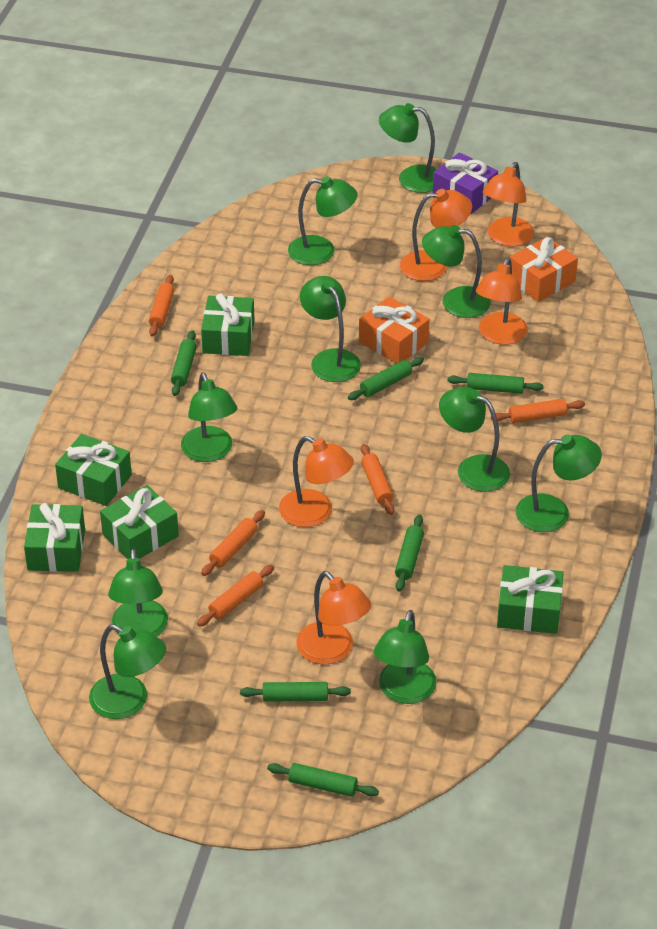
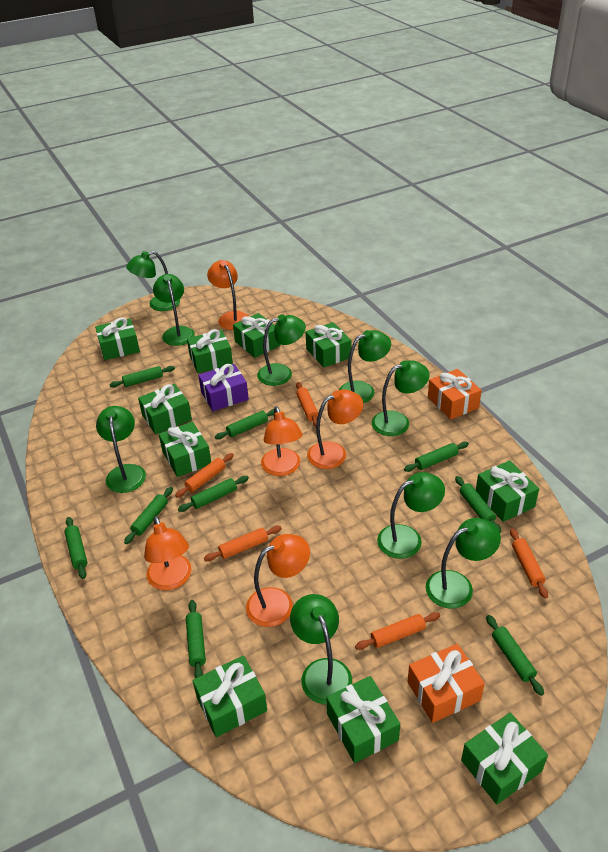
green gift: [24,503,85,572] [55,434,132,506] [100,485,179,559] [201,293,255,356] [497,565,564,634] = 5 -> [95,318,140,360] [138,384,192,434] [159,422,211,477] [187,329,233,373] [193,655,267,737] [233,313,280,358] [306,322,352,367] [326,676,400,763] [461,712,548,805] [476,461,539,522] = 10
green lamp: [89,624,166,719] [108,548,168,636] [181,373,237,462] [288,176,357,265] [300,276,361,382] [374,610,437,704] [379,103,437,193] [422,225,490,318] [439,387,510,492] [516,435,602,532] = 10 -> [96,406,146,493] [126,251,180,311] [153,274,195,346] [257,314,306,386] [290,594,352,704] [339,330,391,403] [372,360,430,436] [377,472,445,559] [426,518,501,609] = 9
green rolling pin: [171,330,197,396] [240,682,351,702] [267,763,379,797] [348,357,424,400] [395,515,424,592] [448,373,544,394] = 6 -> [64,517,87,579] [109,366,175,387] [124,487,173,544] [178,476,249,512] [186,600,206,679] [215,409,274,439] [404,442,469,472] [455,476,501,533] [486,615,544,696] = 9

